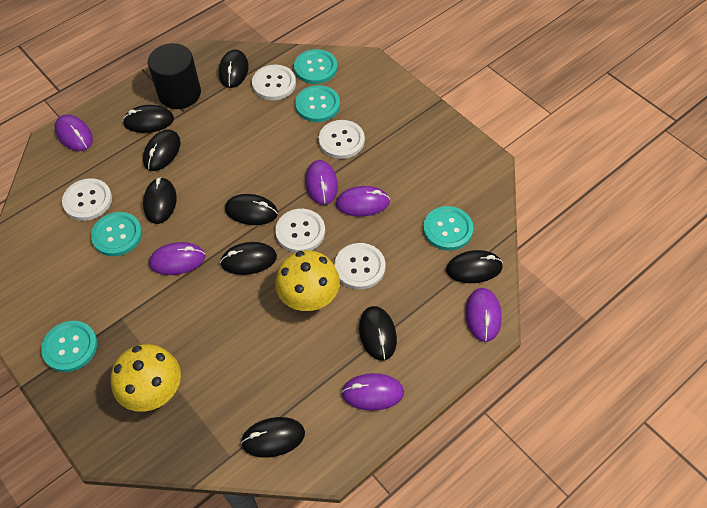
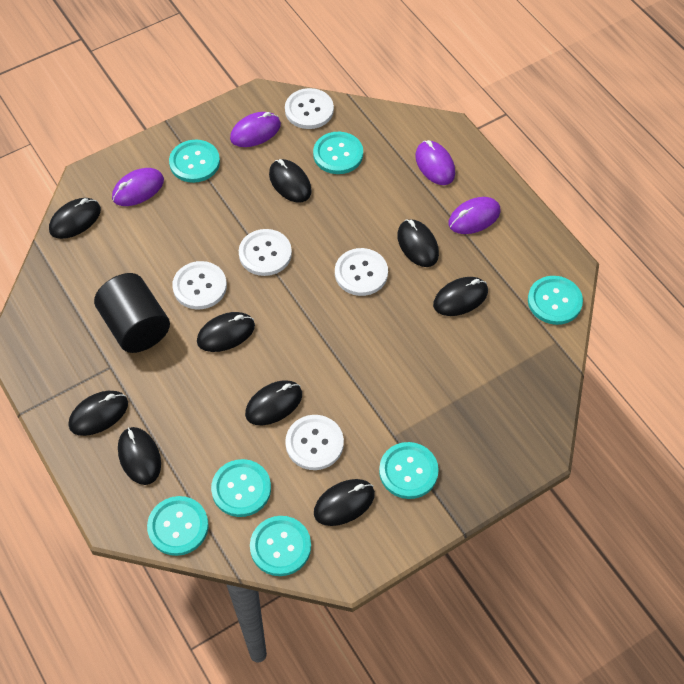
purple mouse: [55,115,93,151] [149,242,206,275] [305,160,338,205] [336,186,390,216] [341,373,404,411] [465,288,502,342] = 6 -> [112,168,164,206] [230,112,281,147] [415,140,455,185] [448,197,500,234] = 4
turquoise button: [41,321,98,372] [91,212,142,256] [294,49,337,84] [295,85,340,122] [423,206,473,250] = 5 -> [147,496,209,556] [169,140,220,183] [211,459,271,517] [250,516,311,576] [313,132,363,174] [379,442,439,499] [528,276,583,325] = 7
yellow mushroom: [111,344,181,412] [275,251,340,311] = 2 -> none = 0

